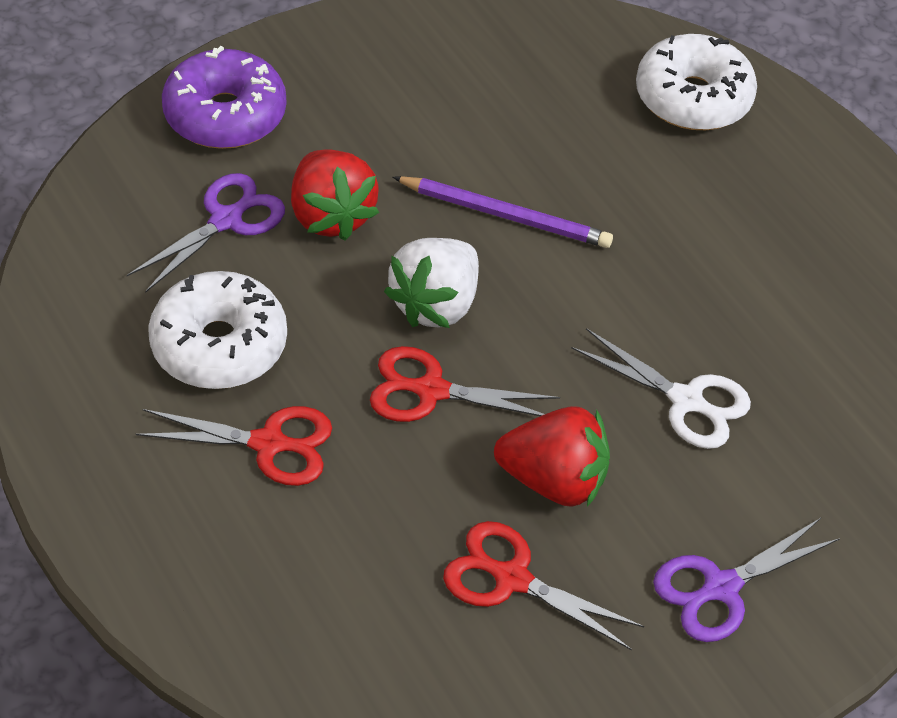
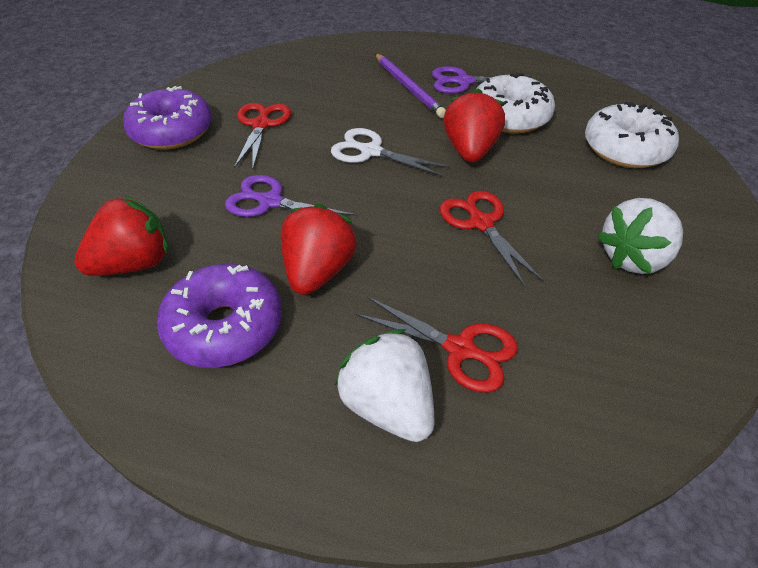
purple donut: [162,46,286,149] = 1 -> [123,86,212,150] [157,264,282,368] = 2
red strawberry: [291,149,379,241] [494,406,610,507] = 2 -> [74,196,168,276] [281,204,357,295] [443,88,505,162] = 3
white strawberry: [384,238,479,328] = 1 -> [335,329,434,442] [597,198,683,274] = 2

